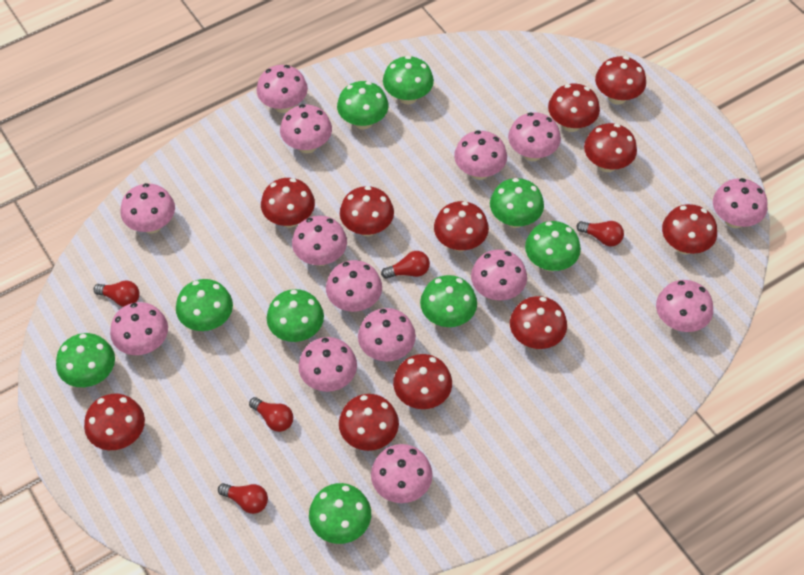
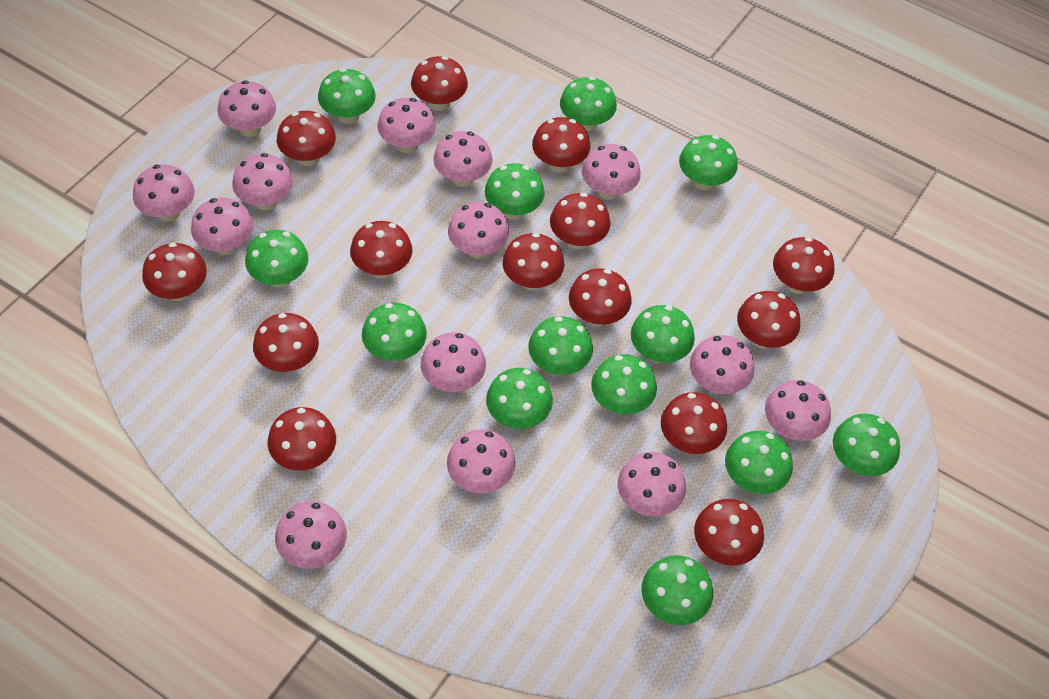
green mushroom: [56,333,115,387] [176,279,233,331] [267,289,324,342] [309,483,371,544] [337,81,389,130] [383,56,434,105] [420,275,477,327] [490,178,544,228] [525,221,581,271] = 9 -> [245,230,308,288] [318,68,376,124] [362,303,427,362] [485,163,545,220] [486,368,553,429] [528,316,593,375] [560,76,617,132] [591,354,657,414] [631,305,695,363] [641,555,713,625] [679,135,738,191] [725,431,793,494] [833,414,900,476] = 13
red light bulb: [93,280,140,307] [218,483,268,514] [249,397,293,432] [381,251,430,279] [577,221,624,247] = 5 -> none = 0
red mushroom: [84,394,145,450] [261,178,315,227] [339,394,399,451] [340,186,394,236] [393,354,452,409] [434,201,489,251] [510,296,567,349] [548,83,600,132] [584,123,637,172] [595,56,646,105] [662,204,717,255] = 11 -> [142,243,207,301] [253,313,319,372] [267,407,336,471] [277,111,336,167] [350,221,413,278] [411,56,468,111] [502,233,565,291] [532,117,590,173] [550,193,610,250] [569,268,632,326] [661,392,727,454] [694,499,764,566] [737,291,800,349] [773,237,834,294] = 14

